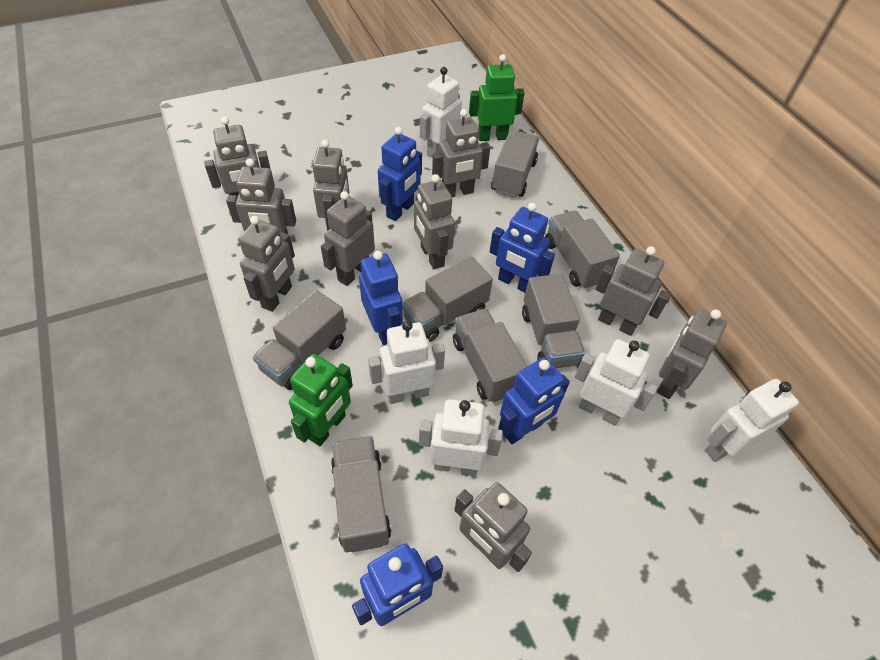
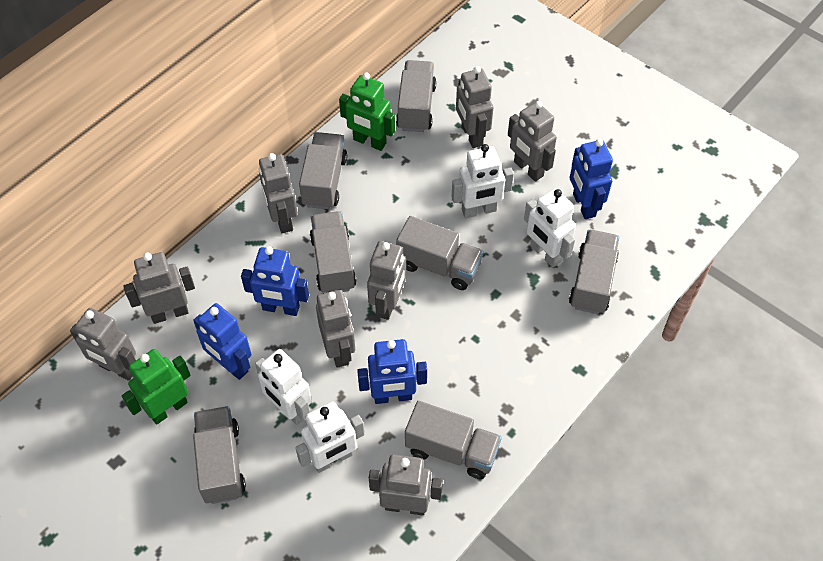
blue robot: [352,544,443,626] [359,251,403,345] [378,127,422,221] [490,203,555,293] [498,357,570,444] = 5 -> [193,303,251,380] [241,246,309,316] [357,339,427,404] [569,139,613,219] = 4
grey robot: [204,117,271,197] [226,158,296,234] [239,216,295,312] [312,140,349,231] [321,191,375,286] [414,174,455,269] [432,109,490,197] [454,482,532,572] [596,246,671,336] [657,309,727,399] = 10 -> [70,308,136,381] [123,252,195,324] [259,153,298,233] [316,290,355,368] [367,241,406,320] [369,454,443,515] [456,66,493,148] [508,101,557,182] = 8
white robot: [368,321,445,404] [419,399,503,475] [420,67,462,158] [575,339,658,425] [705,379,799,462] = 5 -> [255,349,312,425] [295,401,365,473] [452,144,514,218] [524,188,576,268] = 4

